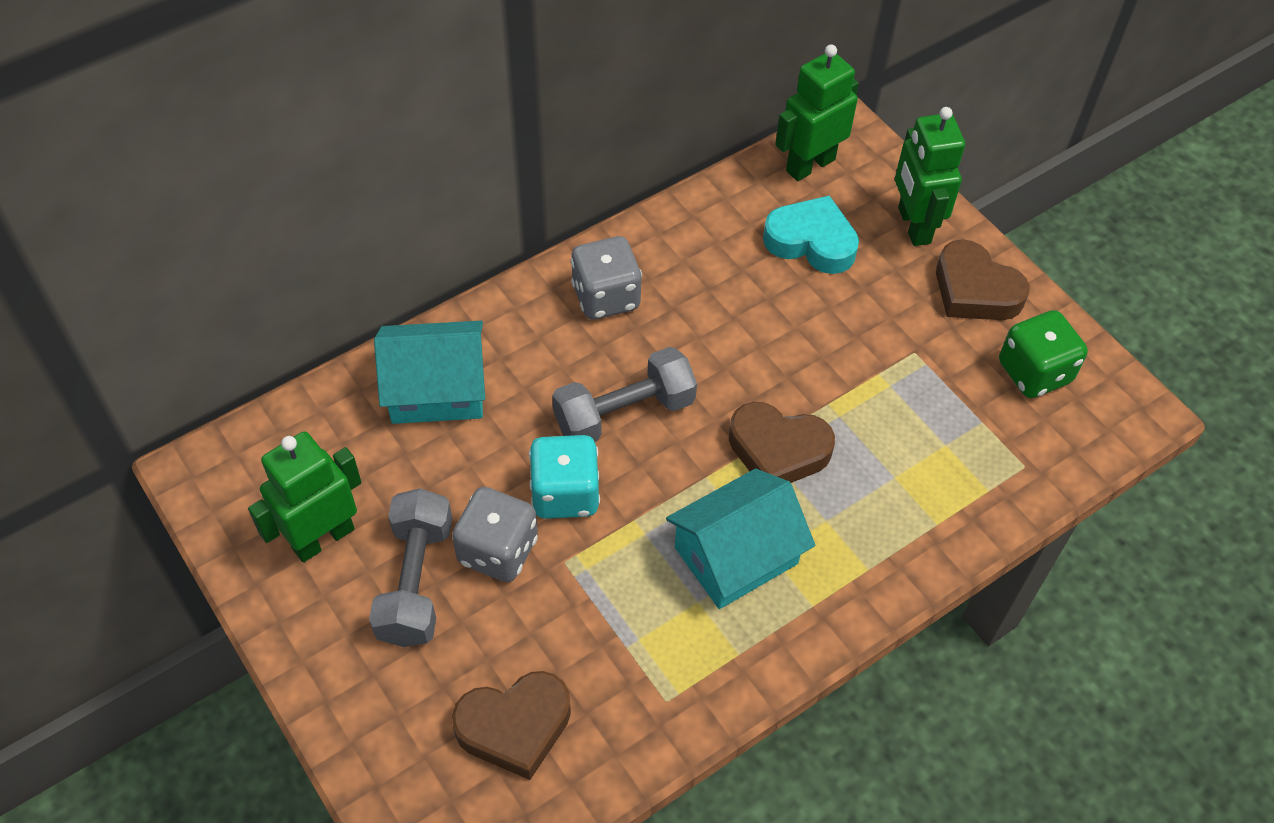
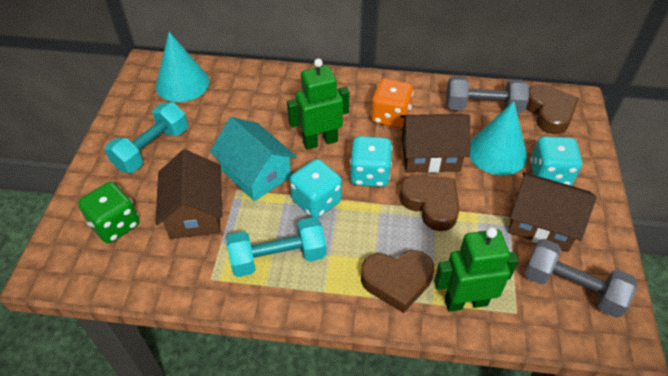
brown house: none = 0 -> [155,149,222,239] [400,114,470,173] [508,172,597,252] = 3
green robot: [248,431,362,562] [775,44,859,181] [895,107,965,246] = 3 -> [287,59,350,150] [434,227,519,312] = 2
grey dice: [452,487,538,582] [571,236,642,319] = 2 -> none = 0
orange dice: none = 0 -> [371,79,414,128] = 1
turquoise cone: none = 0 -> [156,32,209,102] [470,101,527,175] = 2
turquoise dice: [529,435,600,519] = 1 -> [290,159,342,218] [350,136,392,187] [530,136,582,186] = 3
turquoise dumbbell: none = 0 -> [105,102,188,173] [226,217,326,277] = 2
turquoise heart: [763,196,859,274] = 1 -> none = 0
turquoise house: [374,321,485,424] [666,469,815,609] = 2 -> [210,117,296,201] = 1

